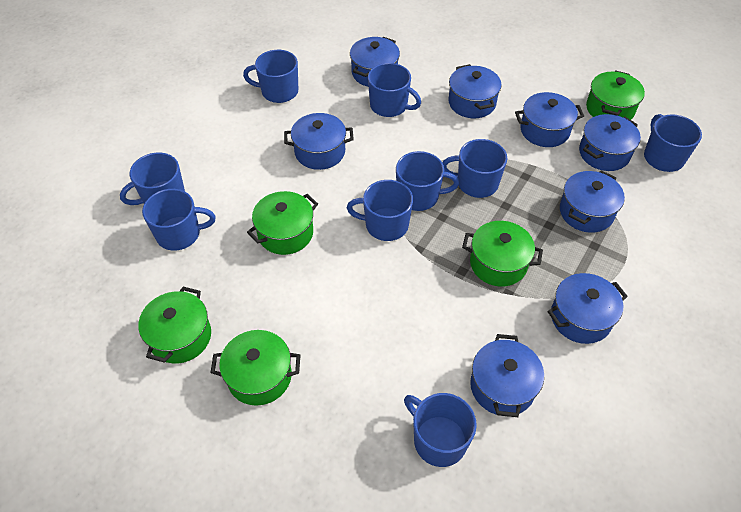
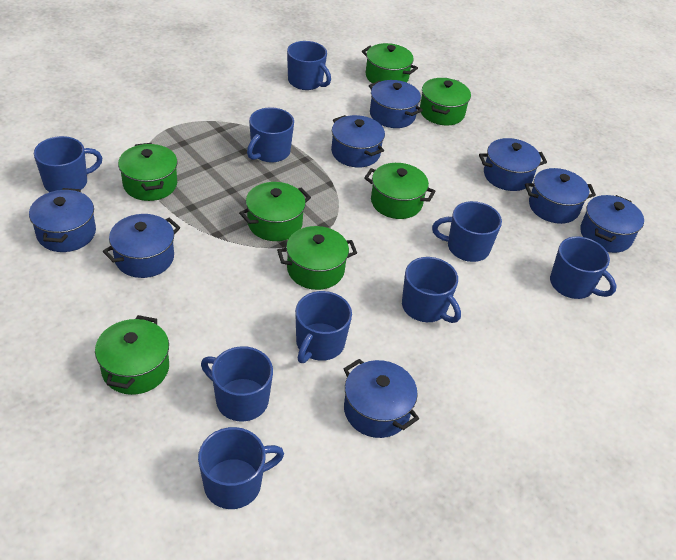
green pot: [138,287,211,363] [210,330,301,406] [247,191,318,255] [462,221,543,287] [586,70,645,120] = 5 -> [95,315,169,395] [118,143,178,201] [239,182,311,241] [277,226,357,290] [362,43,418,83] [364,163,436,219] [420,78,471,125] = 7

